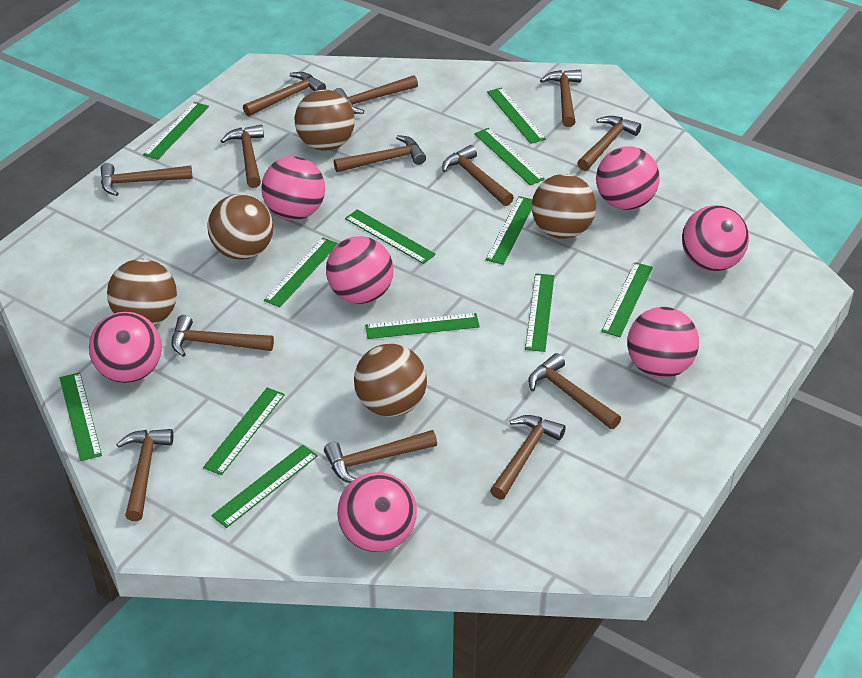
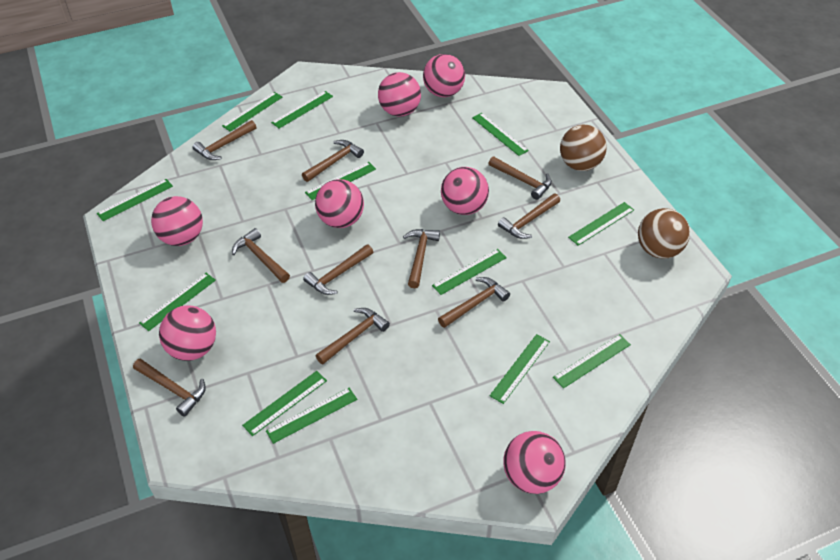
brown ball: [107,259,177,326] [207,194,273,260] [295,90,355,151] [354,344,427,417] [532,174,596,239] = 5 -> [560,125,607,171] [638,208,690,259] = 2
brown hammer: [101,163,193,196] [116,429,173,521] [171,315,274,357] [221,124,264,188] [243,72,326,116] [324,430,437,483] [334,75,418,114] [334,135,426,172] [442,145,514,206] [490,415,566,499] [528,353,621,429] [540,70,582,127] [577,116,641,171] = 13 -> [133,358,206,417] [193,120,256,160] [232,228,290,283] [302,140,364,182] [303,244,373,295] [316,308,390,364] [403,229,440,288] [438,277,510,328] [488,156,552,200] [498,194,560,239] = 10

